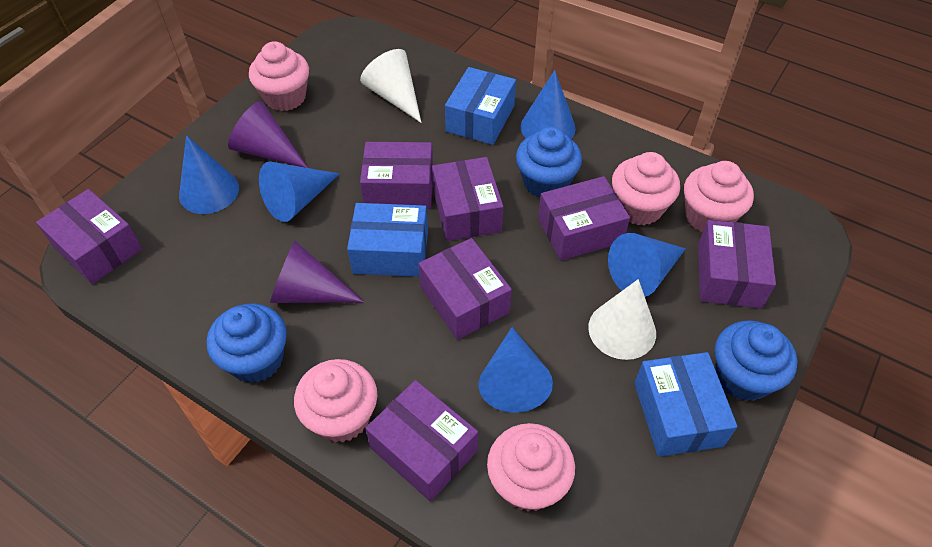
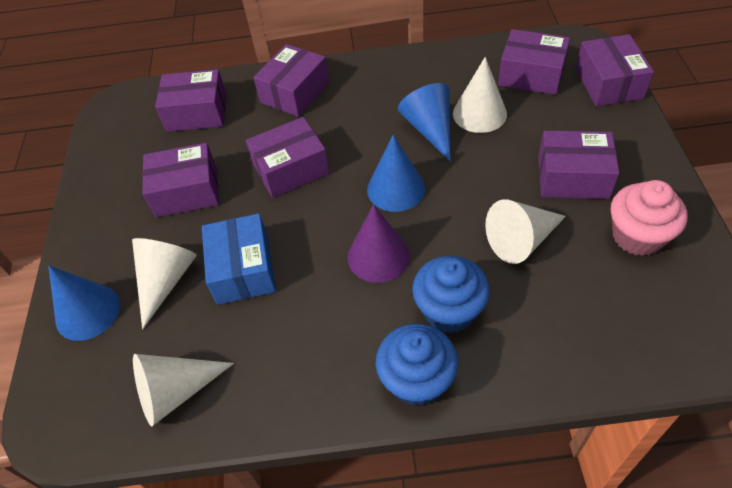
blue box: [347,203,428,277] [445,67,516,145] [634,352,738,457] = 3 -> [202,213,276,305] = 1
blue cone: [179,135,239,214] [259,161,340,222] [479,327,553,413] [521,70,576,139] [608,233,686,297] = 5 -> [48,266,120,341] [367,135,425,212] [398,83,451,162] = 3
blue cupcake: [207,303,287,383] [516,126,582,198] [715,320,798,401] = 3 -> [376,324,458,406] [412,256,490,333] = 2
pink cupcake: [249,41,309,111] [294,359,377,443] [487,423,575,512] [612,152,680,226] [684,161,754,232] = 5 -> [611,180,687,256] = 1
purple cone: [228,101,308,168] [270,241,364,303] = 2 -> [348,205,410,283] = 1
white cone: [360,49,421,123] [588,279,656,360] = 2 -> [132,238,197,329] [133,354,234,426] [453,57,507,133] [485,199,566,264] = 4

